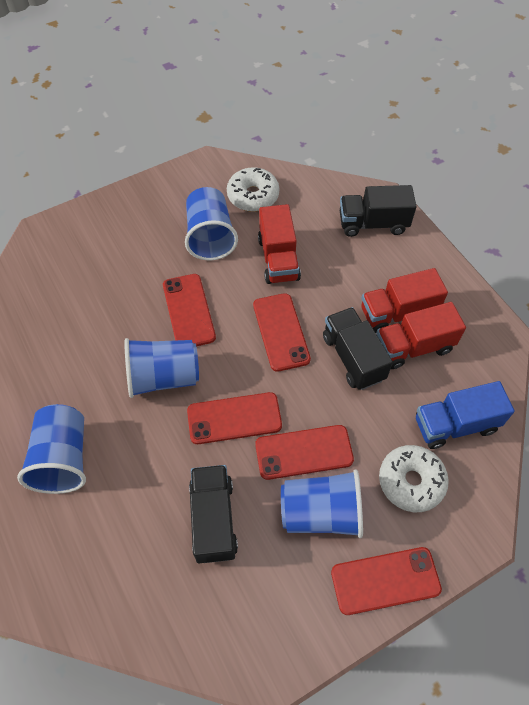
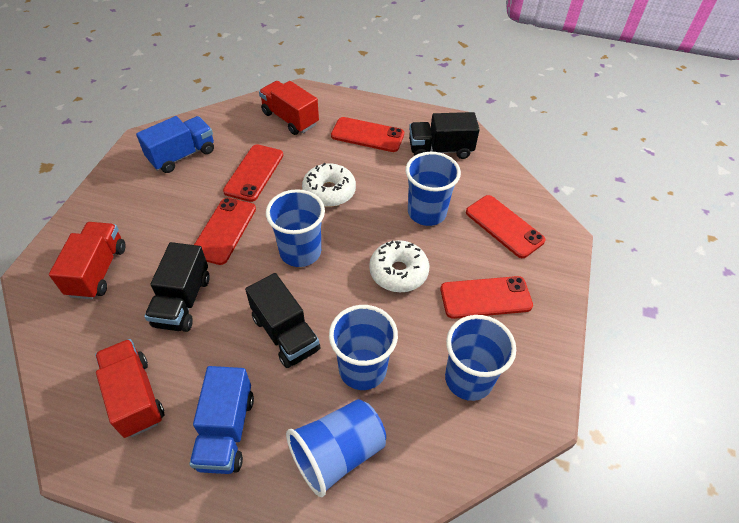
blue cup: [17,404,86,494] [124,338,199,398] [185,187,238,260] [281,469,363,538] = 4 -> [266,189,325,267] [286,399,386,497] [329,305,398,390] [406,152,461,226] [445,315,516,401] = 5
blue truck: [416,381,515,449] = 1 -> [136,116,214,173] [189,366,254,474] = 2

